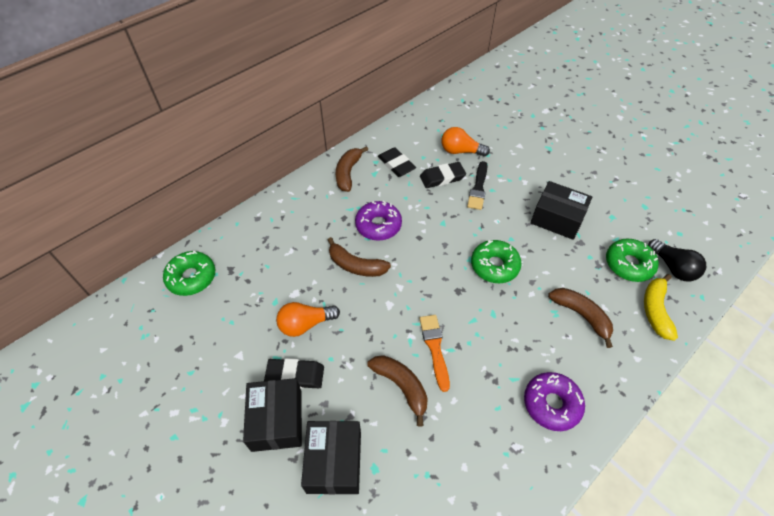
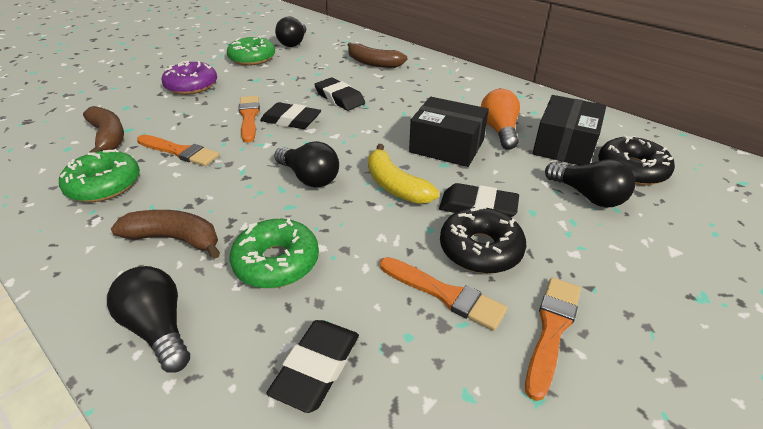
black box: [243,378,302,452] [301,421,361,495] [530,181,592,240] = 3 -> [409,97,489,167] [532,95,606,165] = 2
black brush: [467,161,487,210] = 1 -> none = 0
black donut: none = 0 -> [440,205,526,274] [599,135,675,185] = 2
black eraser: [264,358,324,389] [378,147,416,177] [420,162,466,188] = 3 -> [260,102,321,129] [266,320,359,413] [314,77,365,111] [439,183,519,217] = 4
black light bulb: [648,239,706,281] = 1 -> [107,266,190,372] [274,141,339,188] [275,16,306,47] [545,159,635,208] = 4
brown banana: [328,237,391,277] [336,146,368,192] [367,355,428,427] [548,288,613,348] = 4 -> [83,106,124,153] [111,210,220,259] [348,43,407,68] = 3
orange brush: [420,315,450,392] = 1 -> [137,135,219,166] [239,96,260,143] [380,257,507,331] [525,277,581,401] = 4
orange light bulb: [276,302,340,337] [441,127,490,157] = 2 -> [481,89,520,150] = 1
purple donut: [355,201,402,241] [524,372,585,431] = 2 -> [162,61,217,95] = 1

